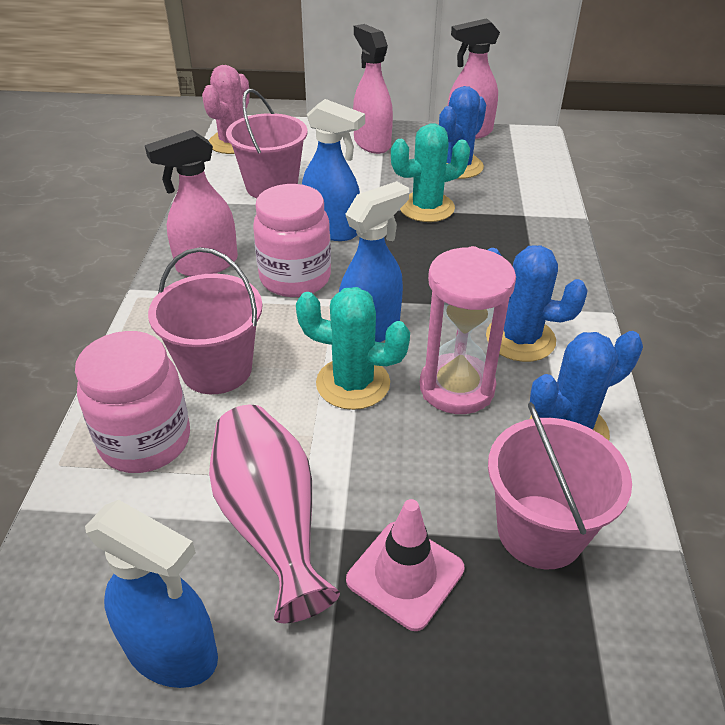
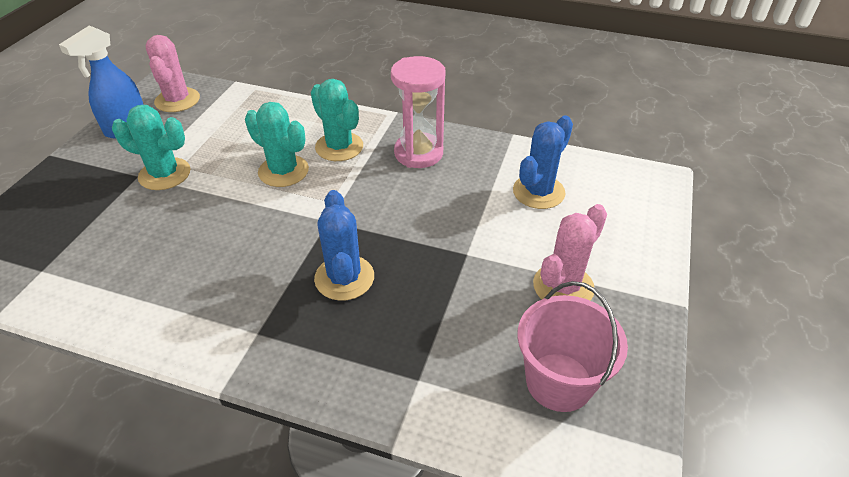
blue cactus: [439,86,486,179] [486,245,588,362] [530,331,643,441] = 3 -> [314,190,374,301] [513,115,573,209] = 2
blue spray bottle: [85,500,218,688] [302,99,365,241] [339,181,409,342] = 3 -> [59,26,144,138] = 1
pink bucket: [148,247,262,394] [226,89,308,198] [488,402,632,569] = 3 -> [517,281,628,412] = 1
pink cactus: [202,65,250,154] = 1 -> [145,35,200,112] [533,204,607,301] = 2
pink jar: [75,331,190,473] [253,184,331,297] = 2 -> none = 0
pink spray bottle: [145,130,238,276] [353,24,393,154] [448,18,500,139] = 3 -> none = 0
pink traffic cone: [346,499,464,631] = 1 -> none = 0
pink vase: [209,405,340,623] = 1 -> none = 0
turquoise cactus: [296,287,410,410] [391,123,470,222] = 2 -> [112,105,191,190] [245,102,309,187] [311,79,363,161] = 3

